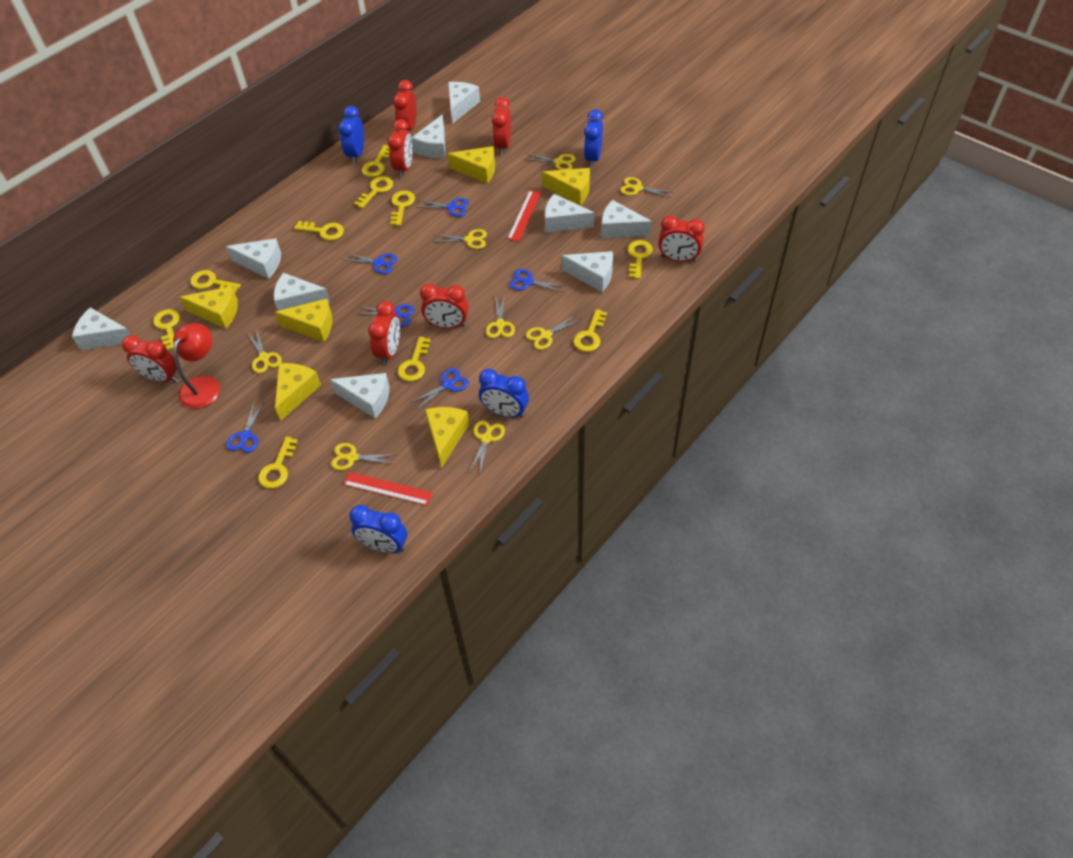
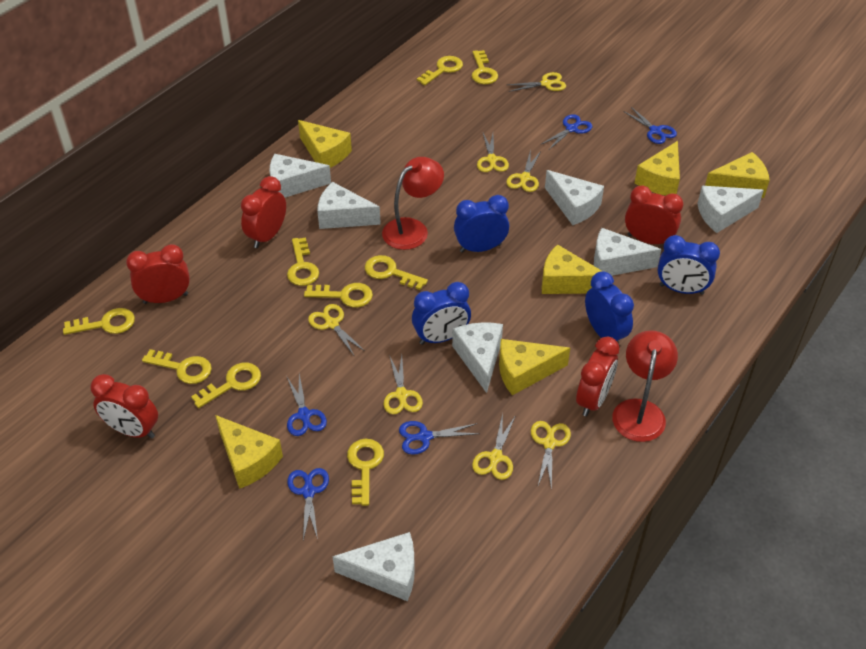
blue scissors: [226,402,264,453] [346,253,397,274] [356,304,414,327] [411,368,469,409] [418,198,469,217] [509,269,565,292] = 6 -> [287,374,327,436] [287,468,329,540] [399,421,480,455] [540,114,592,149] [623,107,677,144] = 5
red clock: [122,335,178,382] [368,301,400,365] [388,119,413,177] [393,80,416,131] [420,283,468,328] [492,97,511,155] [658,215,705,262] = 7 -> [90,374,158,439] [126,244,190,304] [241,176,286,248] [576,337,620,417] [625,185,683,244] = 5
red lamp: [173,323,220,409] = 1 -> [382,157,444,250] [612,330,678,442] = 2
red ruler: [343,472,433,506] [507,190,541,242] = 2 -> none = 0
white cheese: [72,308,131,350] [226,238,281,279] [274,273,331,311] [330,373,390,419] [412,114,445,158] [448,82,480,124] [545,194,594,233] [561,251,613,292] [601,200,652,238] = 9 -> [270,154,331,197] [317,182,381,229] [332,532,415,601] [452,322,503,393] [545,170,604,225] [594,228,661,276] [697,186,764,233] = 7
yellow key: [153,309,180,351] [190,270,241,293] [258,437,298,489] [294,221,344,241] [354,176,393,209] [362,145,389,177] [390,190,415,226] [398,337,431,382] [573,309,607,352] [628,240,653,279] = 10 -> [63,308,135,335] [142,349,212,384] [191,362,261,408] [287,237,319,286] [304,283,373,308] [347,439,384,506] [365,255,428,290] [417,56,463,85] [472,50,498,84] = 9
yellow scissors: [248,329,282,373] [331,443,395,470] [434,229,487,249] [469,421,505,472] [486,294,515,338] [524,153,576,170] [526,315,581,350] [620,177,672,198] = 8 -> [308,304,365,357] [383,355,423,414] [472,413,516,480] [477,133,509,172] [506,150,541,192] [507,72,566,92] [531,421,571,490] = 7

